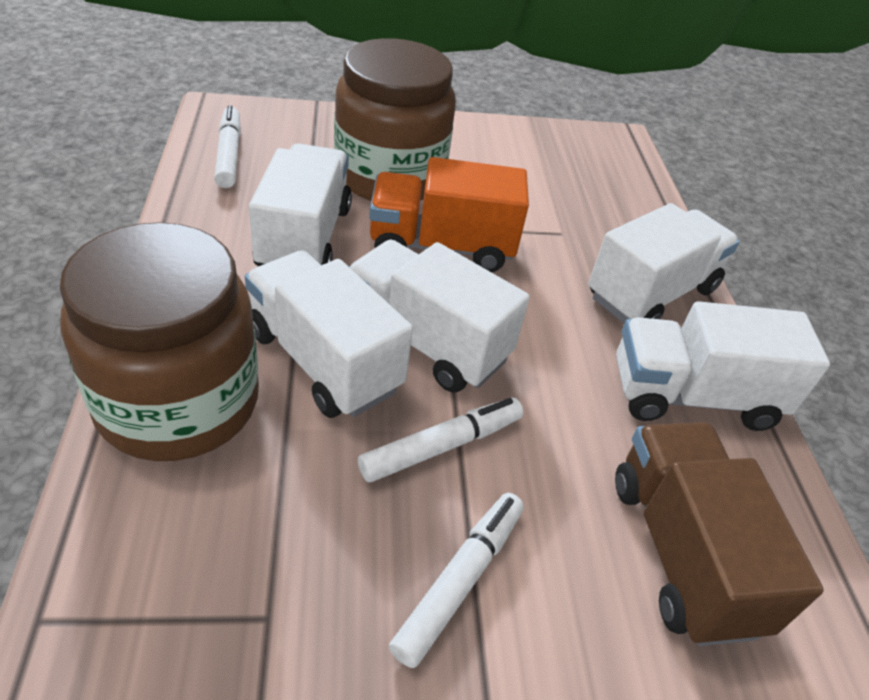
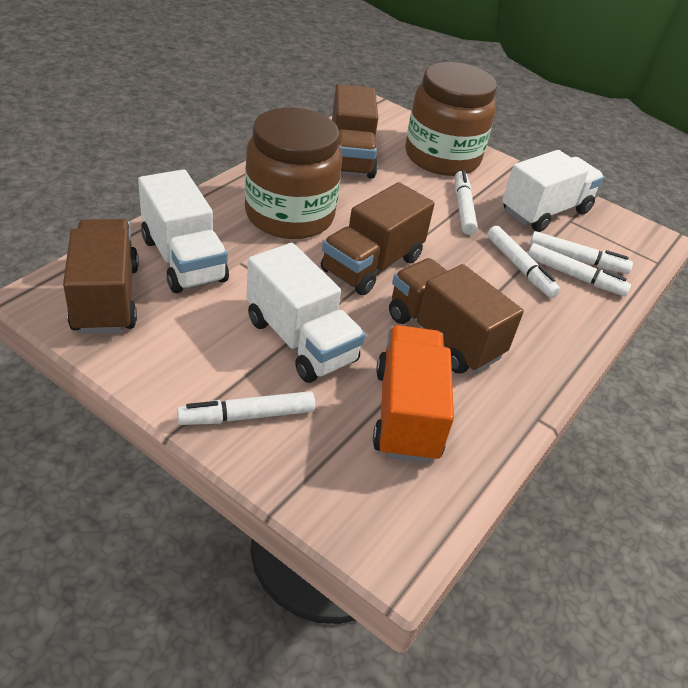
brown truck: [615,422,824,646] = 1 -> [63,219,139,334] [321,182,435,295] [332,84,378,179] [389,258,524,374] = 4
white marker: [214,105,241,188] [358,398,523,482] [389,493,524,668] = 3 -> [177,391,315,425] [455,170,478,235] [487,226,560,298] [528,243,631,296] [530,231,633,274] = 5
white truck: [245,250,413,418] [249,143,352,266] [349,239,530,393] [588,203,740,324] [616,301,830,431] = 5 -> [138,169,229,293] [247,243,365,383] [502,150,604,232] = 3

